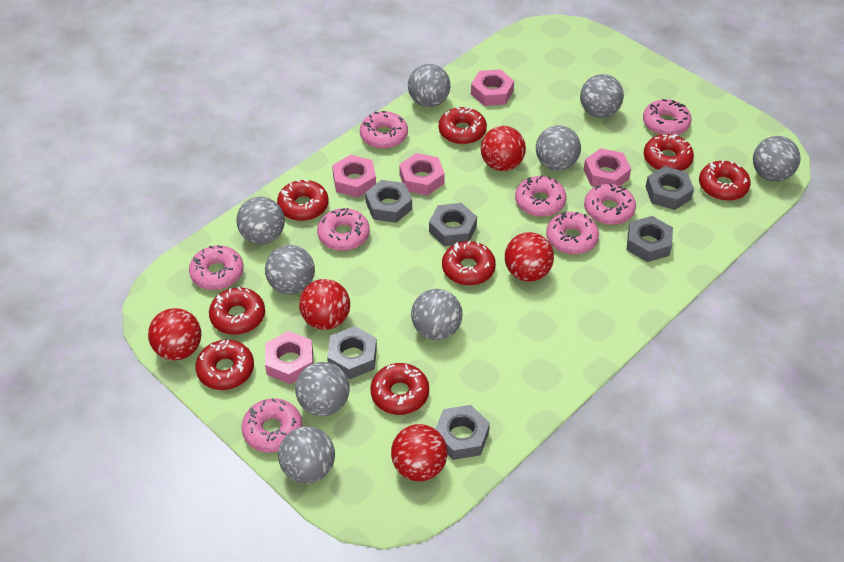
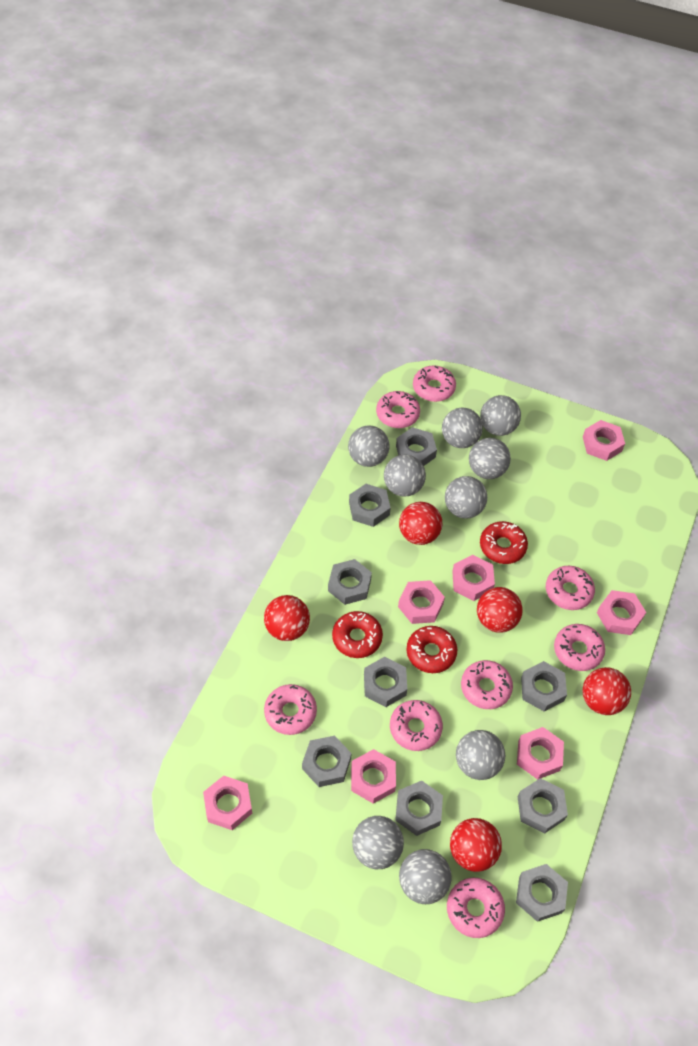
grey nut: [327,326,377,379] [365,180,412,223] [429,203,477,246] [436,405,490,460] [627,216,673,262] [645,166,694,210] = 6 -> [302,736,352,787] [328,559,372,605] [349,484,391,527] [364,657,407,707] [395,781,443,836] [396,427,437,466] [516,864,568,922] [518,778,568,834] [521,661,567,712] = 9
pink nut: [265,331,313,384] [332,155,376,198] [399,153,445,195] [471,69,514,106] [584,148,631,187] = 5 -> [203,776,252,830] [351,749,396,804] [398,580,445,624] [452,555,495,601] [517,727,564,780] [583,420,625,461] [597,590,646,635] = 7
red donut: [195,340,254,390] [209,287,265,335] [277,180,328,221] [370,363,429,415] [439,107,487,144] [442,241,496,285] [644,134,694,171] [699,160,751,201] = 8 -> [332,611,383,658] [407,626,457,673] [480,521,528,564] = 3

